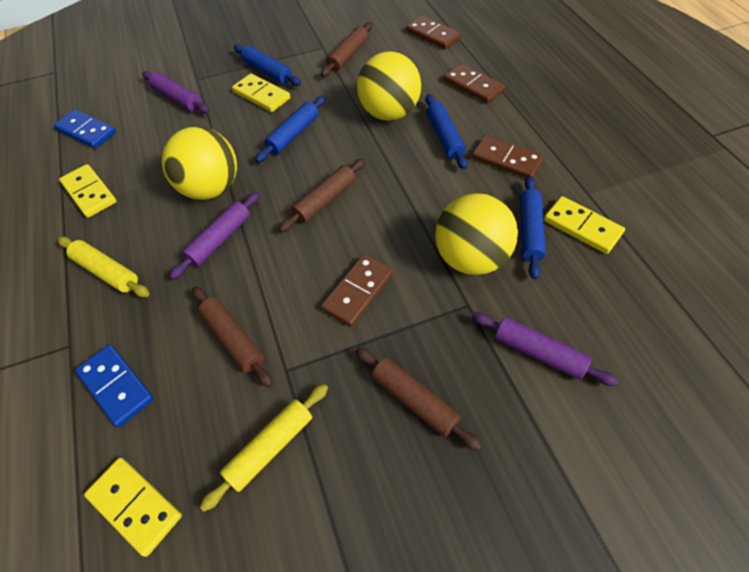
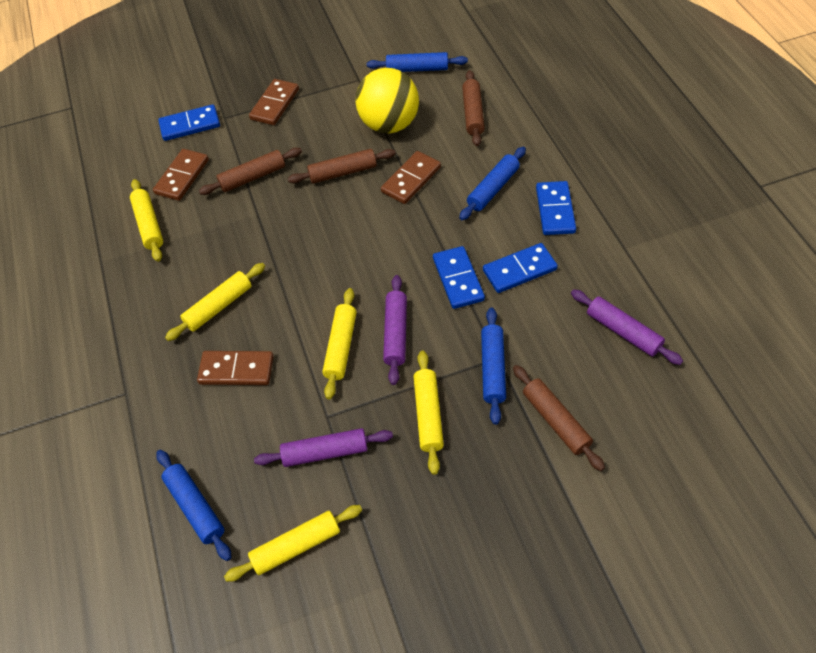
blue domino: [54,109,116,149] [75,345,154,427] = 2 -> [158,104,220,141] [433,246,485,309] [483,243,558,293] [536,181,576,235] = 4
yellow ball: [162,127,237,200] [357,51,421,121] [435,193,518,275] = 3 -> [355,68,419,133] = 1
yellow domino: [59,164,117,218] [84,458,182,557] [232,74,290,112] [544,196,625,254] = 4 -> none = 0
yellow rolling pin: [58,237,149,297] [200,384,328,512] = 2 -> [130,179,163,262] [165,263,265,341] [224,505,362,582] [322,288,357,400] [414,351,444,475] = 5

